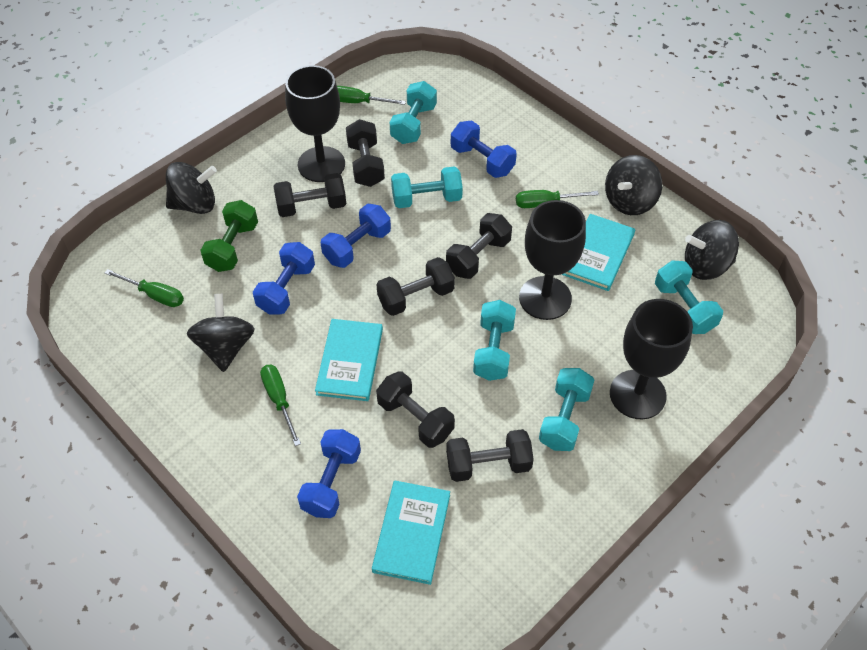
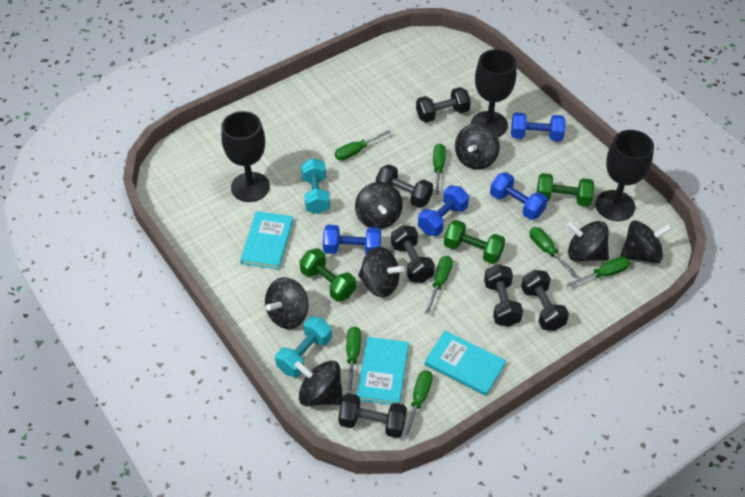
black spinning top: [166,162,217,214] [187,294,255,372] [605,155,662,215] [685,220,739,280] = 4 -> [265,277,309,329] [294,360,343,406] [355,182,403,229] [358,247,405,297] [455,123,500,170] [567,221,609,262] [620,221,672,263] = 7
green dumbbell: [200,200,258,272] = 1 -> [299,248,356,302] [444,220,505,264] [536,173,594,207] = 3
green screwdriver: [105,269,184,307] [260,365,301,446] [337,86,406,105] [516,190,599,208] = 4 -> [335,130,391,161] [346,327,361,394] [403,370,433,439] [425,256,453,314] [433,144,446,195] [530,227,578,278] [566,257,630,287] = 7
turquoise dumbbell: [390,81,437,144] [391,167,463,208] [473,300,516,381] [539,368,594,451] [655,261,723,334] = 5 -> [275,316,332,377] [301,158,330,214] = 2

